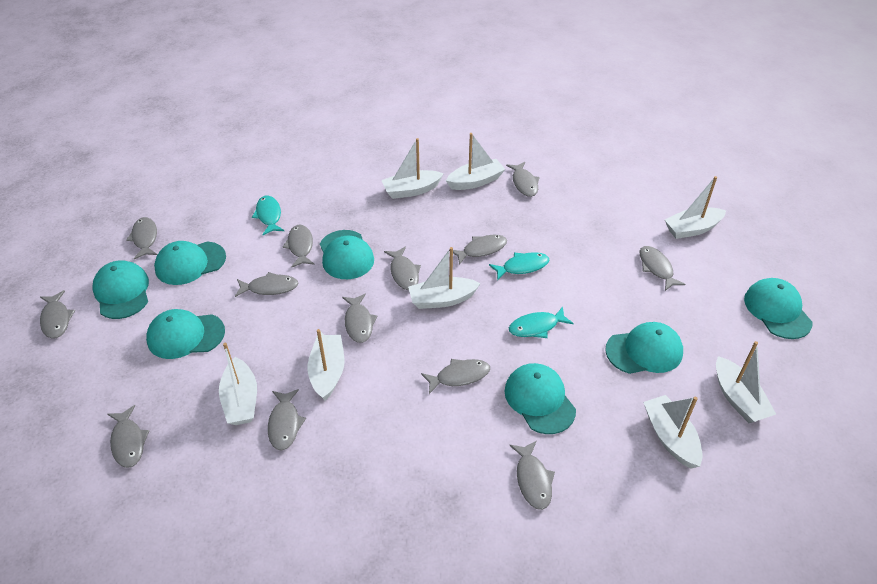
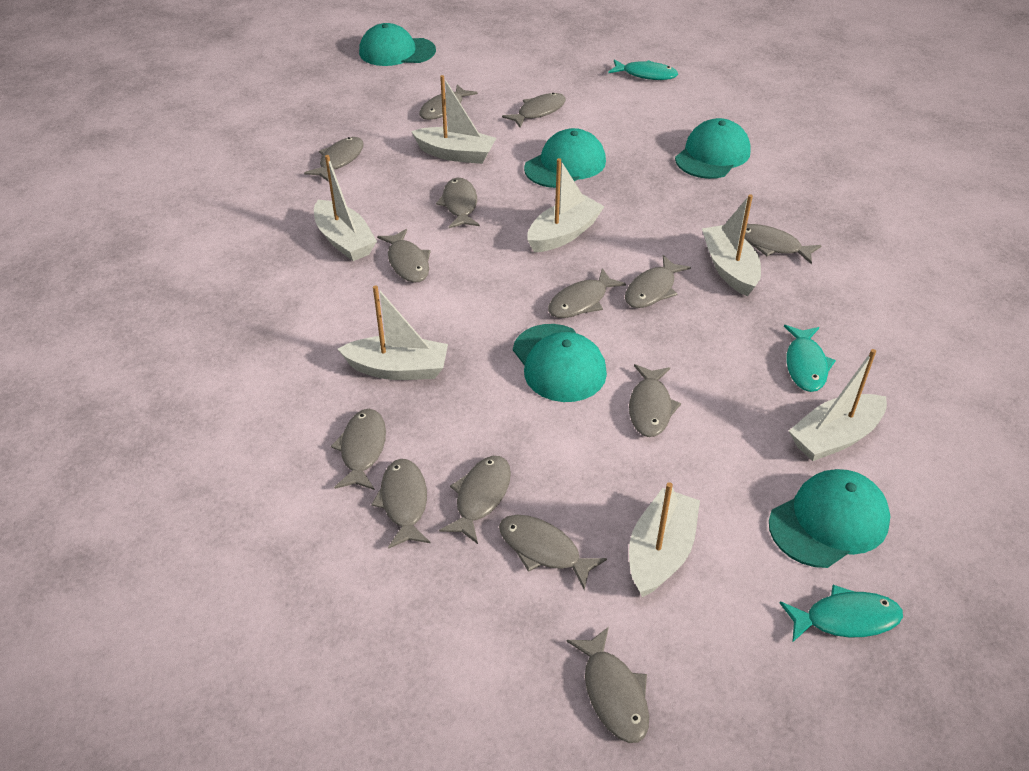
grey fish: [40,290,75,339] [108,405,149,468] [126,217,157,259] [235,272,298,297] [268,389,306,451] [283,225,314,267] [342,293,378,343] [384,247,421,290] [421,359,490,394] [449,235,507,265] [506,162,540,197] [509,441,555,510] [640,246,686,291] = 13 -> [304,137,364,182] [331,409,386,490] [371,459,430,549] [377,229,431,283] [419,85,478,120] [436,178,480,228] [439,456,511,544] [499,515,607,590] [502,93,566,128] [548,268,626,318] [566,627,649,743] [625,255,691,308] [629,364,681,437] [744,224,822,265] = 14
turquoise cap: [92,260,149,319] [146,309,225,359] [154,241,226,285] [320,230,374,279] [505,363,576,434] [605,322,683,374] [744,278,813,339] = 7 -> [359,23,436,66] [513,324,607,402] [524,128,606,188] [675,118,751,179] [769,469,891,568] = 5
white boat: [219,343,257,425] [307,329,344,401] [381,138,444,199] [408,247,481,309] [446,133,505,190] [643,395,703,469] [665,176,726,239] [716,341,776,423] = 8 -> [314,155,377,261] [338,285,448,380] [411,75,496,164] [527,158,605,252] [629,482,700,597] [702,194,761,297] [789,349,887,461] = 7

